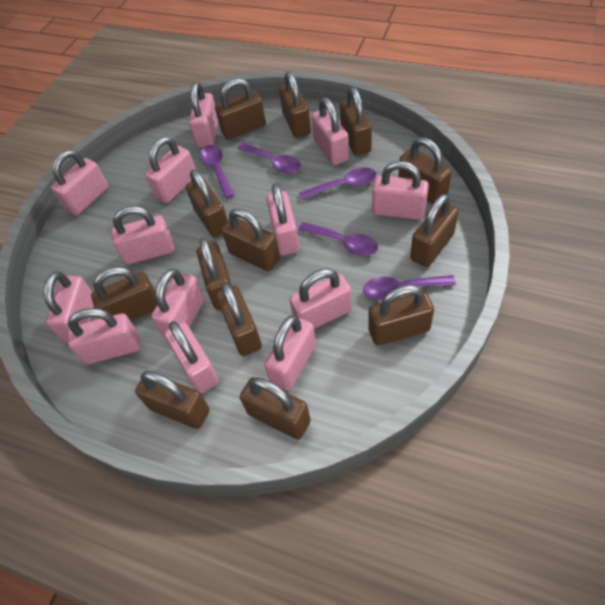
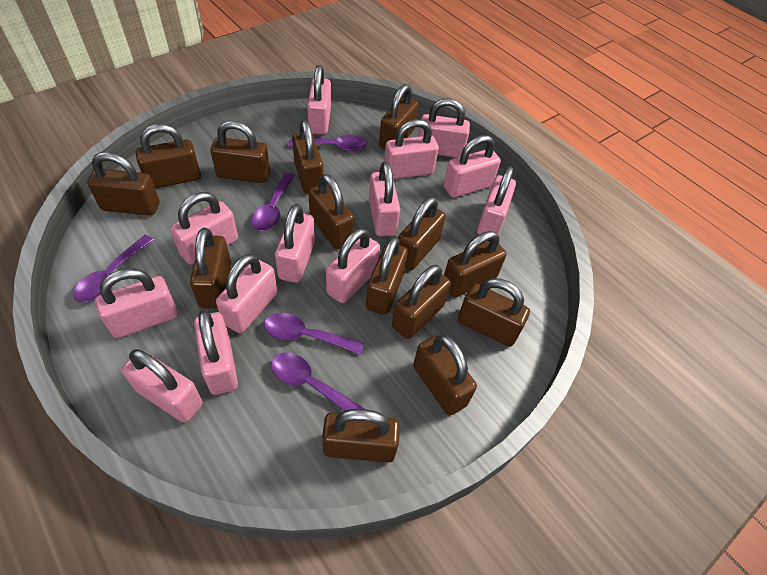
brown padlock: [91,267,157,321] [135,371,210,429] [186,170,228,238] [197,238,232,310] [215,78,266,139] [216,282,262,356] [222,208,280,271] [240,377,311,440] [279,71,311,138] [340,87,372,155] [368,285,434,345] [399,137,452,204] [410,194,459,267] = 13 -> [87,152,160,216] [136,124,201,188] [190,228,231,309] [210,121,270,183] [292,120,323,194] [308,174,354,249] [322,409,400,463] [366,236,408,315] [379,84,419,149] [392,265,451,339] [398,197,446,270] [413,335,477,415] [444,231,506,298] [458,278,530,347] = 14

